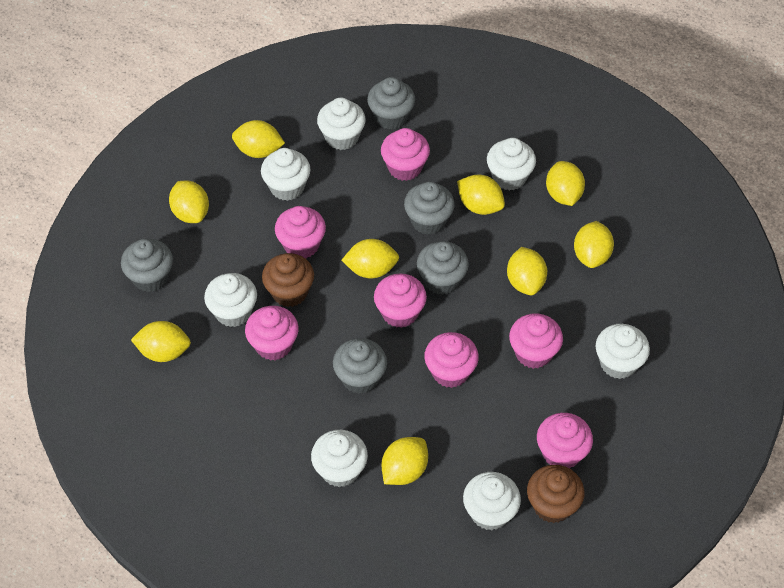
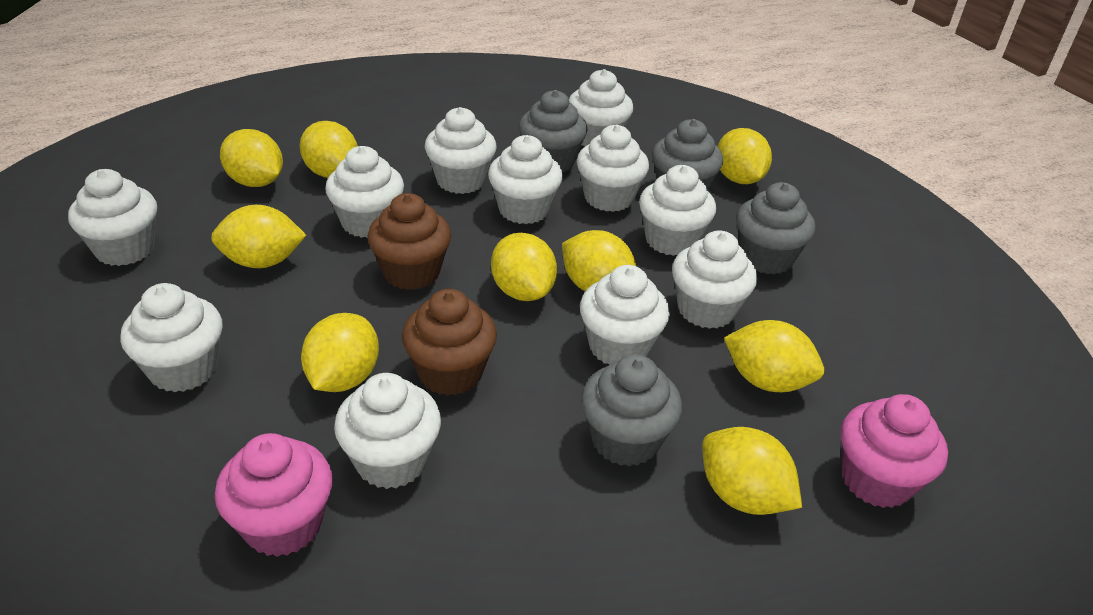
grey cupcake: [121,239,173,292] [333,338,387,394] [367,77,415,130] [404,182,455,235] [417,241,469,295] = 5 -> [519,90,588,172] [581,354,682,467] [652,119,723,191] [736,182,815,275] = 4
pink cupcake: [245,306,299,361] [275,206,326,258] [374,274,427,328] [381,128,430,181] [424,332,479,388] [509,314,563,369] [537,413,593,469] = 7 -> [215,433,333,557] [841,394,948,508] = 2
white cupcake: [204,273,257,327] [261,148,311,201] [311,430,368,487] [317,98,366,150] [463,472,521,530] [487,138,536,191] [596,324,650,379] = 7 -> [68,169,157,266] [120,283,222,392] [325,146,404,238] [334,373,441,489] [425,107,497,194] [488,135,563,224] [569,69,633,147] [577,125,649,212] [580,265,670,365] [639,165,716,256] [672,230,757,329] = 11

